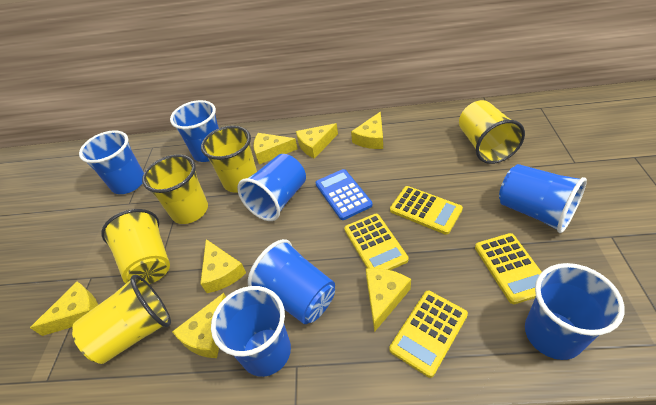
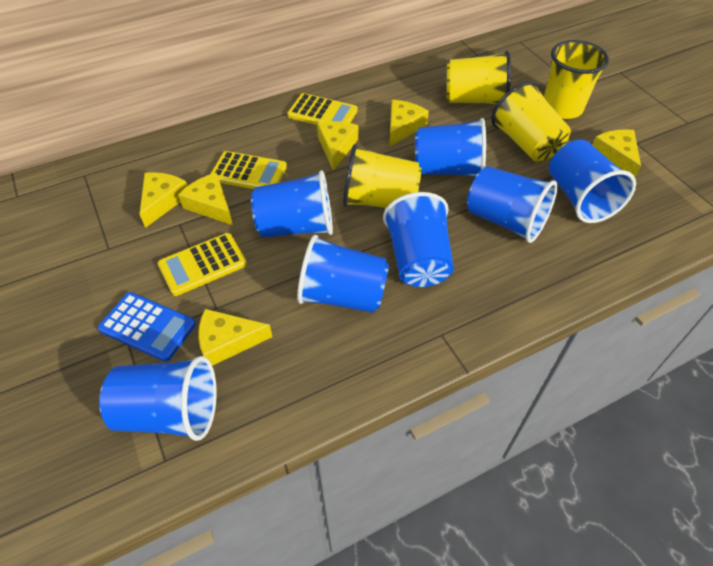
yellow calculator: [344,214,409,270] [389,291,468,378] [390,186,463,235] [475,233,542,304] = 4 -> [158,233,247,296] [211,151,287,189] [287,93,358,125] = 3
yellow cheese: [30,282,98,336] [172,293,226,358] [200,239,246,293] [253,133,298,165] [296,123,338,159] [351,112,383,149] [366,268,411,332] = 7 -> [140,172,187,228] [178,173,233,225] [198,309,272,366] [317,121,358,171] [389,100,429,147] [593,129,641,177] = 6
yellow cup: [72,275,171,364] [101,209,170,284] [142,154,208,224] [201,126,257,193] [459,100,525,164] = 5 -> [343,144,422,208] [446,51,511,104] [491,81,571,162] [544,40,609,119] = 4

